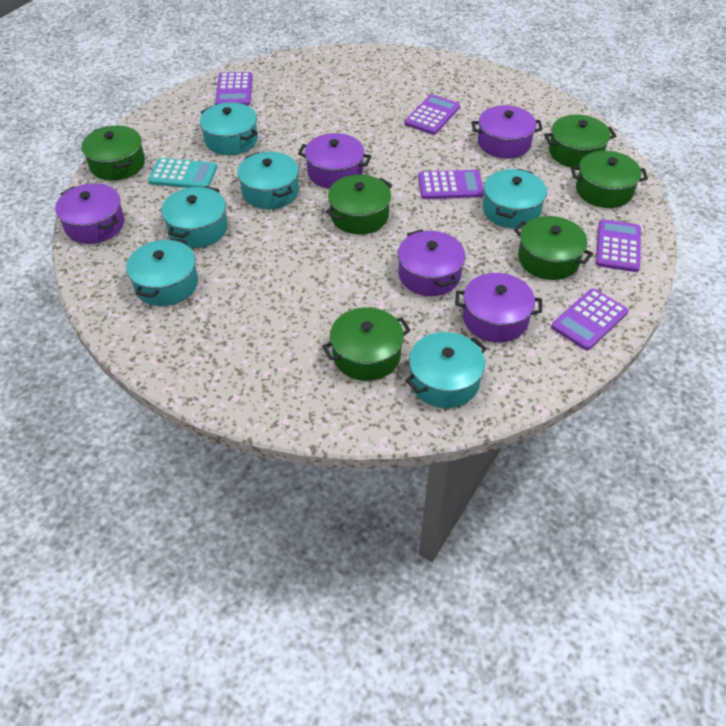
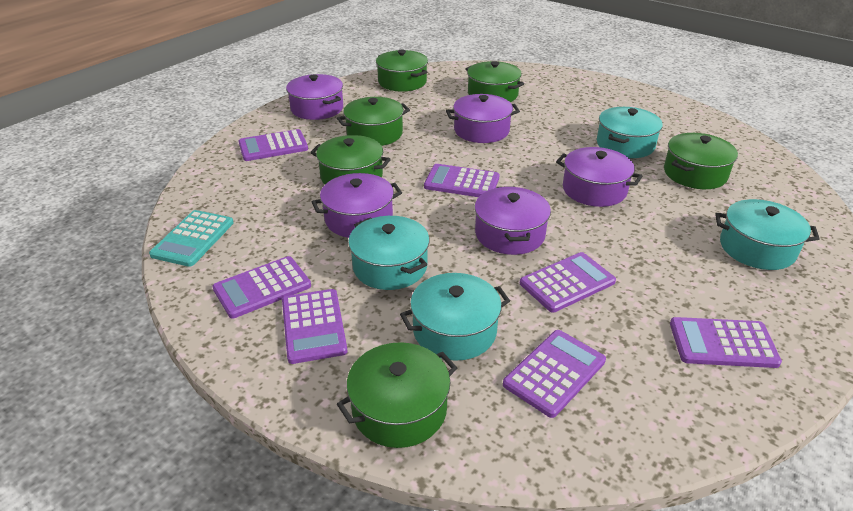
purple calculator: [215,72,253,106] [405,94,460,135] [418,170,484,199] [551,288,628,350] [596,219,641,272] = 5 -> [212,256,311,318] [238,129,308,161] [282,289,348,364] [424,164,500,197] [503,330,606,418] [520,252,616,313] [670,317,782,368] = 7
turquoise pot: [126,238,198,306] [161,186,227,248] [200,102,258,155] [237,152,299,209] [405,332,487,408] [483,169,547,229] = 6 -> [348,216,430,290] [400,273,510,361] [597,107,663,158] [715,199,820,270] = 4

